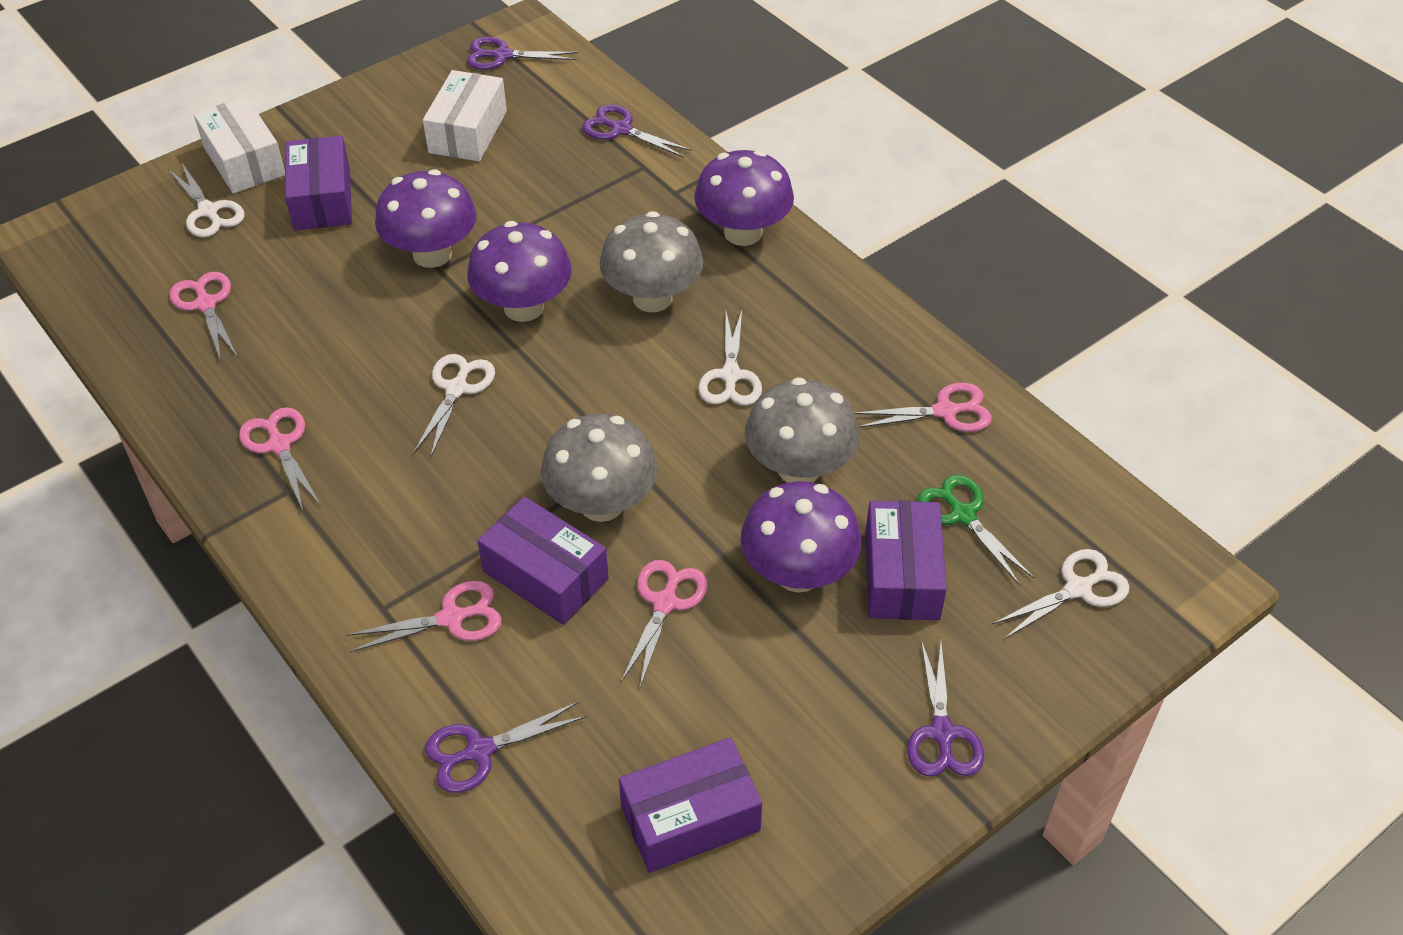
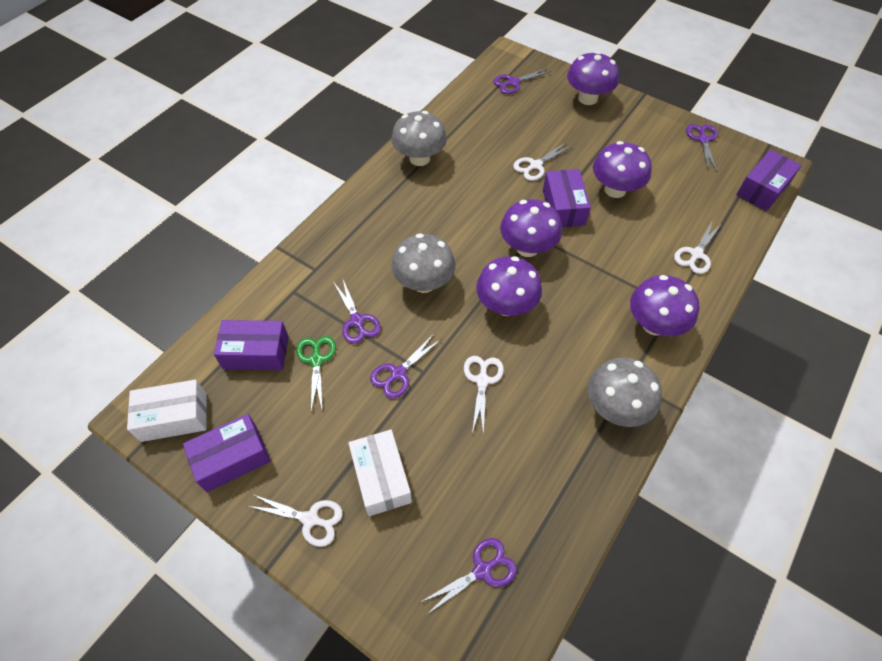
pink scissors: [170,272,237,361] [239,407,321,510] [346,581,502,652] [621,560,708,687] [854,383,992,432] = 5 -> none = 0
purple mushroom: [375,169,477,268] [467,221,572,322] [694,150,794,246] [741,481,862,593] = 4 -> [476,256,542,316] [500,199,562,257] [567,51,619,105] [593,141,652,198] [630,275,699,336] = 5
purple scissors: [425,701,587,793] [467,37,578,70] [582,104,692,158] [907,640,984,776] = 4 -> [334,280,381,344] [370,334,441,399] [421,538,517,613] [493,67,552,94] [686,124,718,172] = 5

